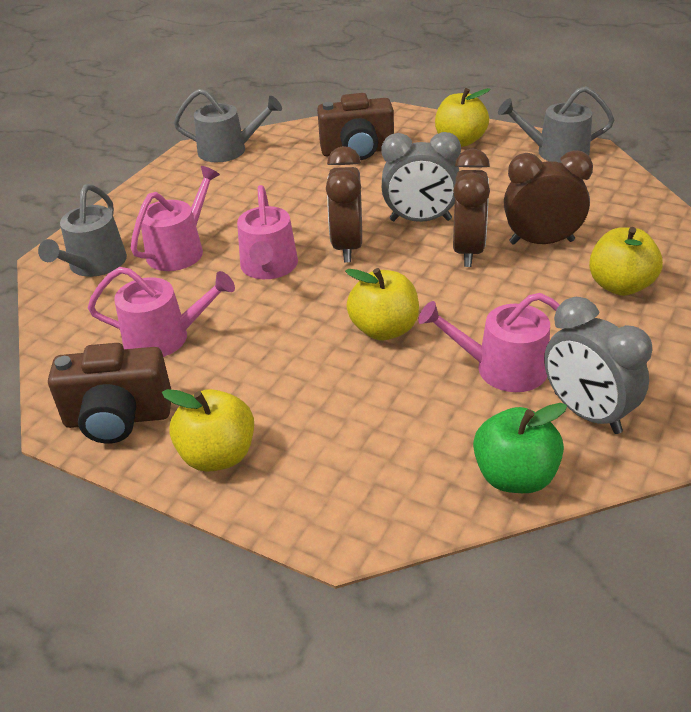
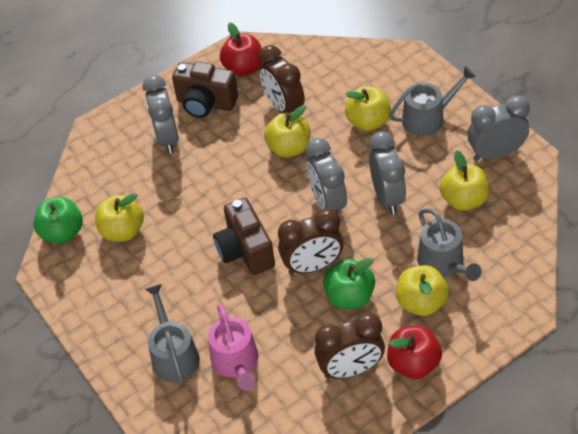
green apple: [473,403,567,493] = 1 -> [34,197,83,244] [323,258,375,309] = 2
grey clock: [381,132,461,222] [544,297,652,434] = 2 -> [142,75,179,154] [306,138,347,214] [369,131,406,215] [468,96,530,161] = 4
pink watering can: [88,267,235,357] [131,166,220,271] [237,185,298,279] [418,293,560,392] = 4 -> [208,304,258,391] = 1
red apple: none = 0 -> [220,22,262,76] [387,326,442,379] = 2
yellow apple: [162,389,254,472] [345,268,419,341] [435,88,491,147] [589,227,663,296] = 4 -> [95,193,144,242] [264,105,310,158] [345,87,391,131] [396,265,449,316] [440,150,489,211] = 5

